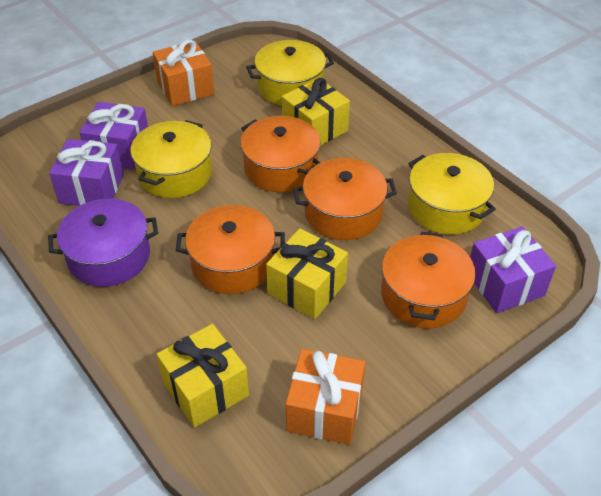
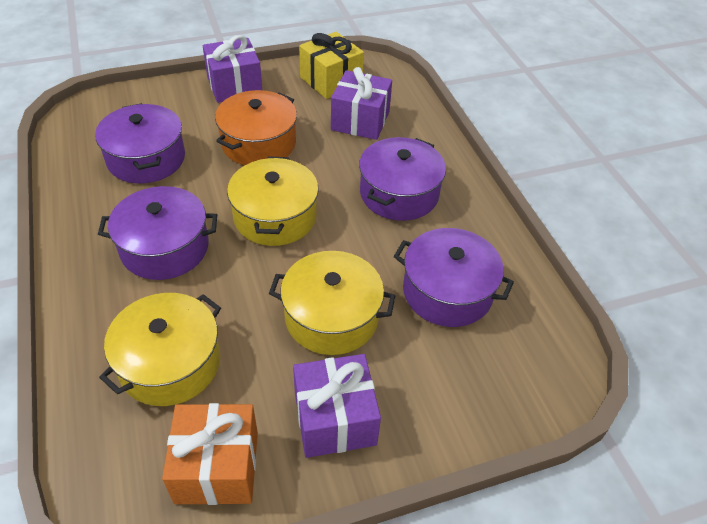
orange gift: [153,39,214,106] [286,349,365,445] = 2 -> [162,403,258,505] = 1
orange pot: [176,205,285,294] [240,116,321,192] [293,158,397,240] [381,232,476,328] = 4 -> [215,90,297,165] = 1
purple pot: [48,199,158,287] = 1 -> [95,103,185,184] [98,186,217,280] [359,137,446,221] [394,228,514,327] = 4
yellow gift: [157,324,249,428] [266,229,348,319] [282,78,350,146] = 3 -> [299,32,364,99] = 1

